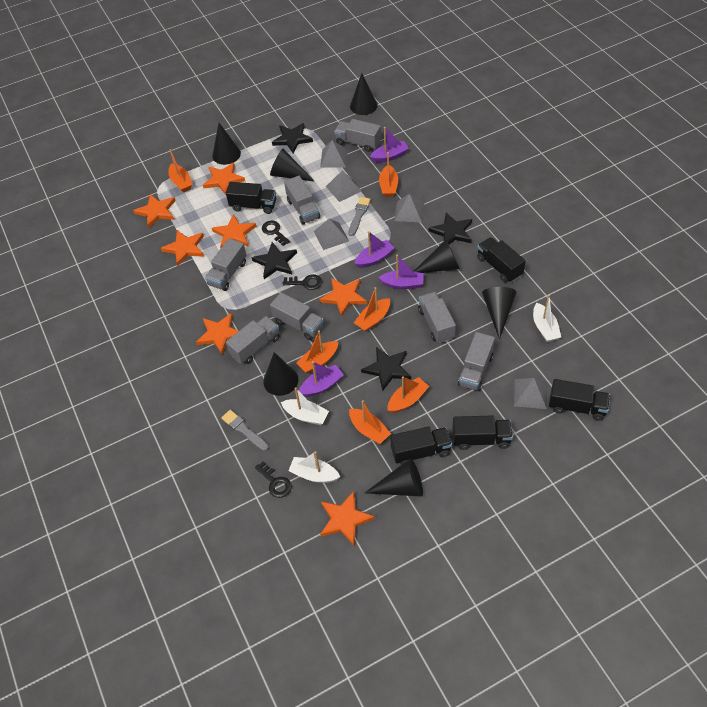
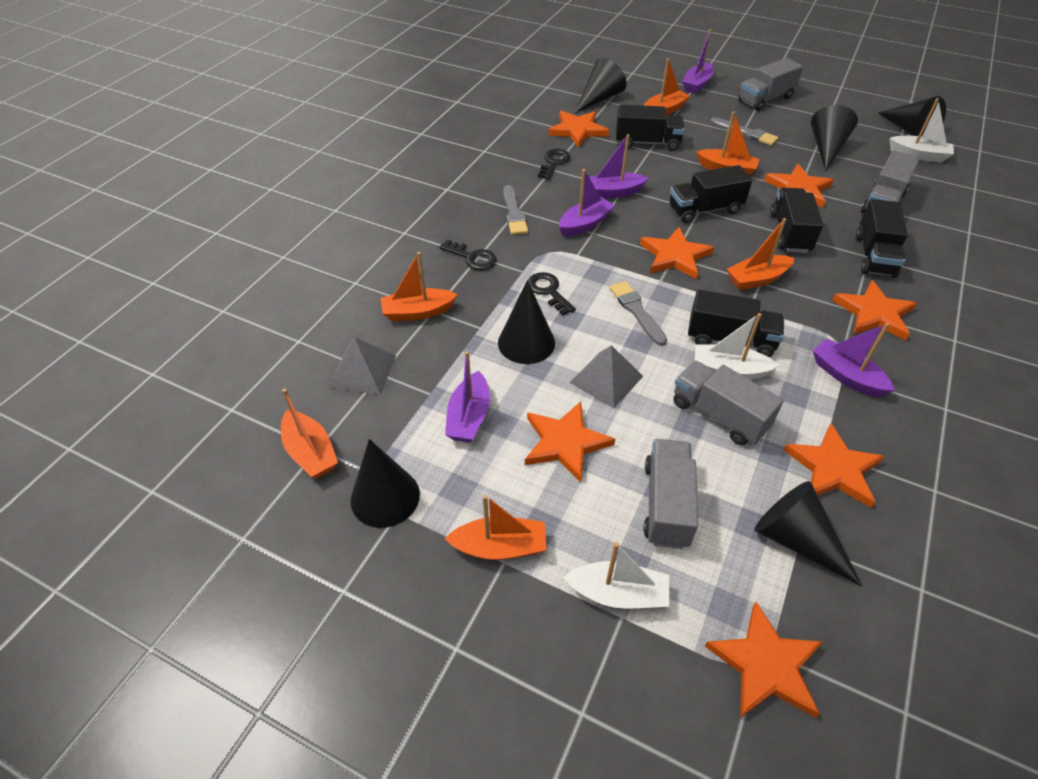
black cone: [212,123,241,165] [263,352,298,396] [270,149,315,182] [350,73,378,115] [365,458,423,496] [414,240,460,273] [482,287,517,339] = 7 -> [351,439,420,528] [498,280,555,364] [575,58,627,113] [755,481,862,586] [811,105,858,171] [878,96,946,137] = 6
black star: [252,242,297,279] [272,123,313,153] [361,347,411,391] [429,212,472,245] = 4 -> none = 0
grey brush: [221,410,269,451] [348,197,371,236] = 2 -> [503,185,528,235] [610,281,667,346] [710,117,778,146] = 3
grey pyramid: [314,218,349,250] [320,140,348,167] [326,171,361,202] [395,194,424,223] [514,378,547,409] = 5 -> [329,337,396,395] [570,345,643,408] = 2
grey truck: [205,238,246,291] [226,316,280,364] [270,292,324,340] [284,176,320,225] [334,119,381,152] [418,292,456,343] [458,332,495,391] = 7 -> [643,439,698,549] [673,361,784,445] [738,58,803,111] [861,150,920,213] = 4
purple boat: [299,361,344,397] [354,231,395,268] [370,127,409,163] [378,255,424,289] = 4 -> [445,351,490,443] [559,169,615,236] [589,134,649,198] [682,29,714,94] [813,323,895,397] = 5

